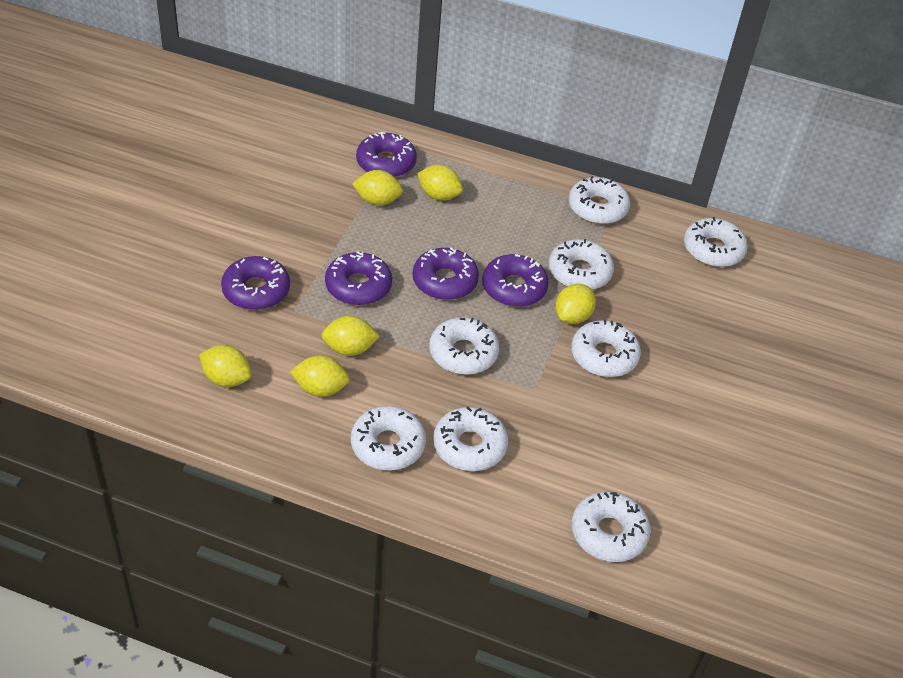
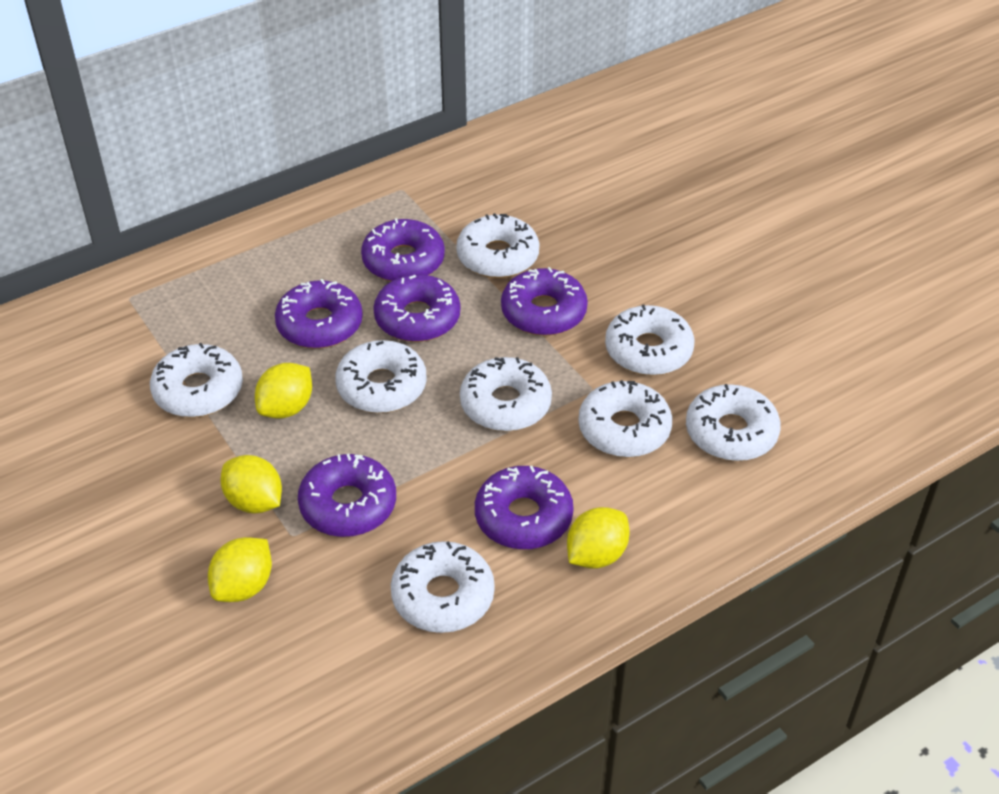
purple donut: [221,256,290,310] [325,251,392,306] [356,132,417,177] [413,247,479,300] [482,254,549,307] = 5 -> [275,279,363,349] [298,454,396,537] [361,218,445,281] [373,274,460,342] [475,466,573,550] [501,267,588,336] = 6
yellow lemon: [199,345,251,387] [290,355,349,397] [321,316,380,356] [352,170,403,206] [417,165,463,201] [555,284,596,324] = 6 -> [208,537,272,602] [220,455,282,514] [255,363,312,419] [567,507,630,569] = 4

